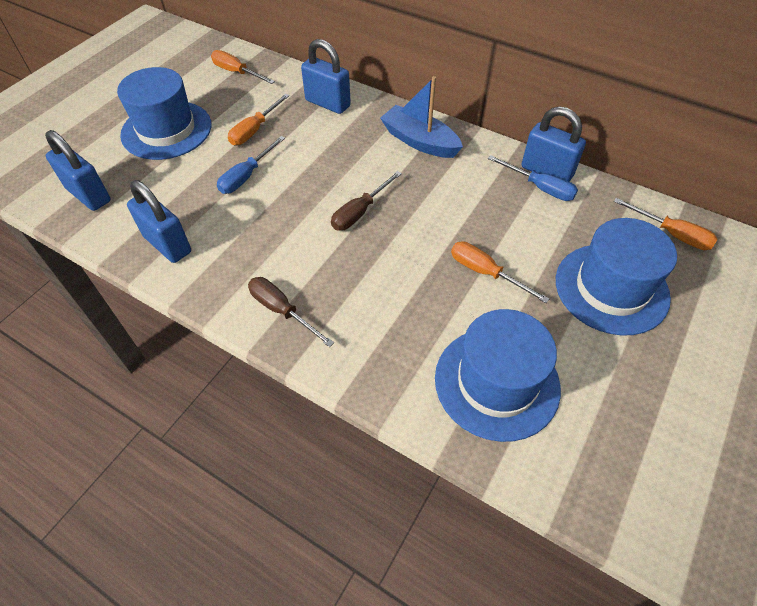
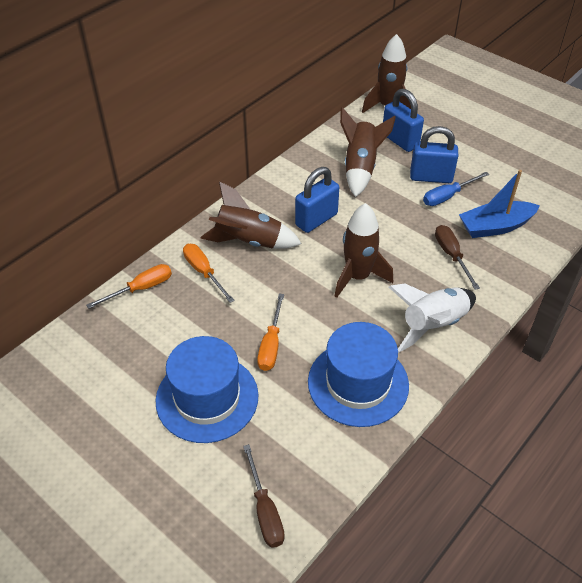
blue hat: [117,67,212,160] [435,309,561,442] [556,218,677,336] = 3 -> [155,336,259,443] [308,322,409,427] = 2
blue padlock: [45,130,111,211] [127,180,191,263] [301,39,351,114] [522,106,586,182] = 4 -> [295,167,339,233] [383,88,424,152] [410,126,458,183] = 3
blue screwdriver: [217,136,285,194] [488,155,578,201] = 2 -> [423,172,489,206] = 1
brown rocket: none = 0 -> [200,181,302,248] [335,203,393,298] [340,107,396,197] [362,34,411,113] = 4
orange screwdriver: [211,50,275,84] [228,94,290,145] [451,241,549,303] [614,198,717,250] = 4 -> [86,264,172,309] [183,244,235,303] [257,294,284,371] = 3
white rocket: none = 0 -> [389,284,476,352] = 1

